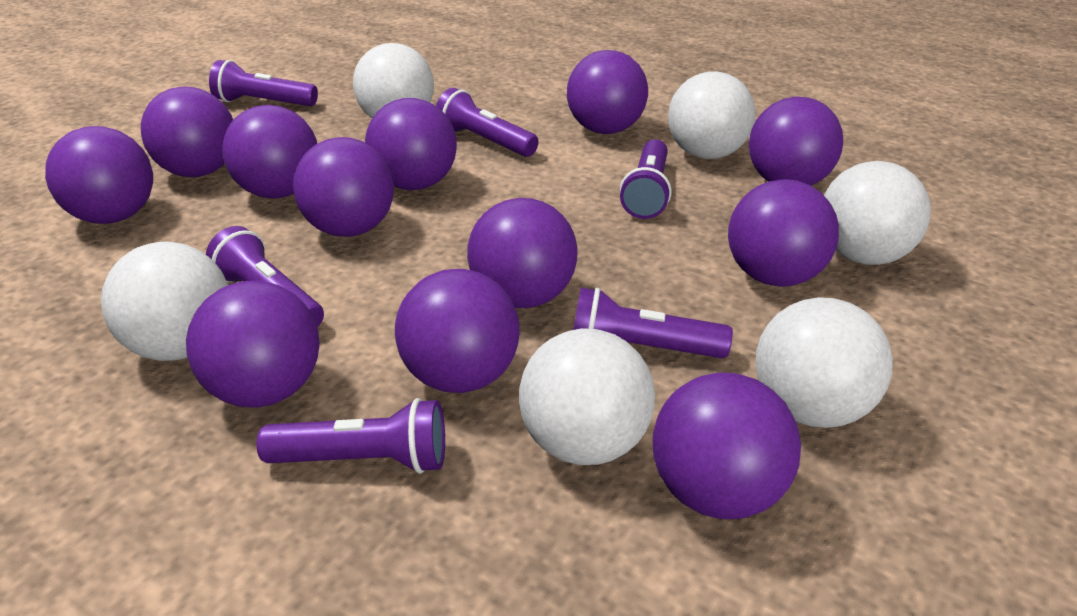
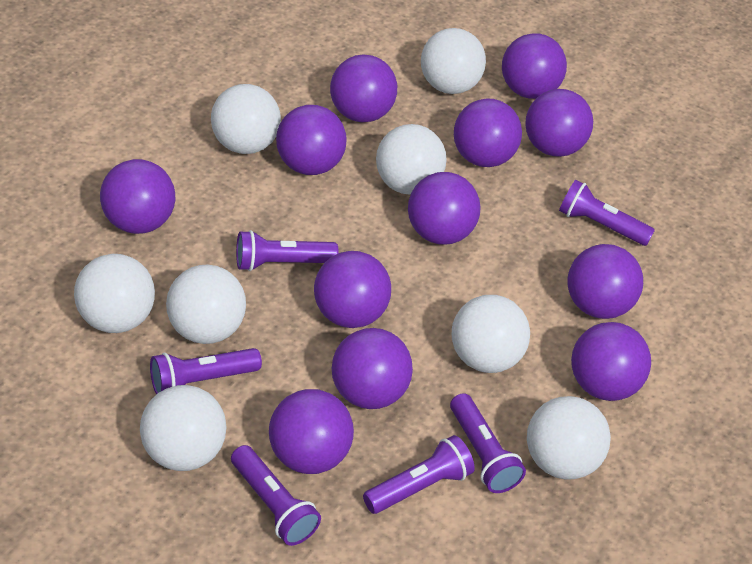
white ball: [101,242,228,361] [353,43,434,118] [519,328,655,465] [668,71,755,159] [755,297,893,428] [824,161,931,265] = 6 -> [74,254,155,333] [140,385,227,471] [166,264,246,344] [211,84,281,154] [376,124,447,195] [421,28,486,94] [452,295,530,373] [527,396,611,480] = 8

